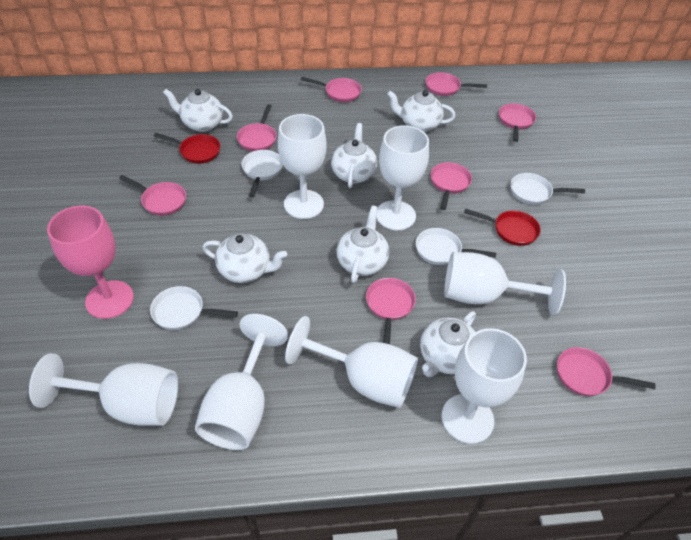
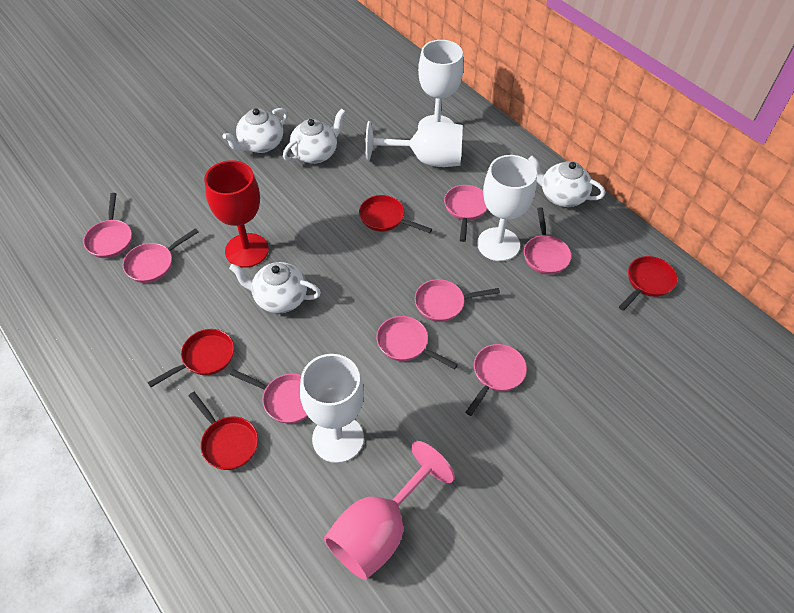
red goblet: none = 0 -> [204,160,269,268] = 1
red pan: [153,133,221,164] [464,208,541,246] = 2 -> [148,329,234,387] [188,392,258,470] [359,195,432,233] [619,256,677,311] = 4
white goblet: [29,353,178,426] [195,314,288,450] [278,114,327,219] [285,316,418,408] [376,125,429,230] [441,328,527,444] [444,252,566,315] = 7 -> [300,354,364,463] [365,121,463,167] [418,40,464,130] [477,155,537,261] = 4
white pan: [150,286,238,330] [241,150,283,197] [416,228,496,265] [510,173,585,205] = 4 -> none = 0
white teapot: [163,89,233,132] [203,233,287,283] [331,123,377,188] [336,205,389,283] [387,90,456,132] [420,311,476,377] = 6 -> [222,108,288,153] [229,262,321,314] [283,108,346,164] [528,156,605,207] = 4

